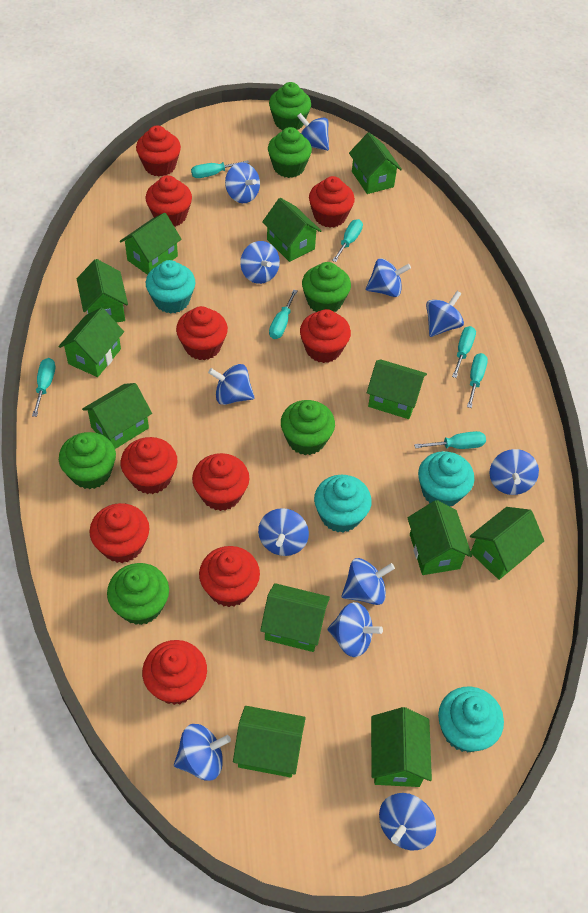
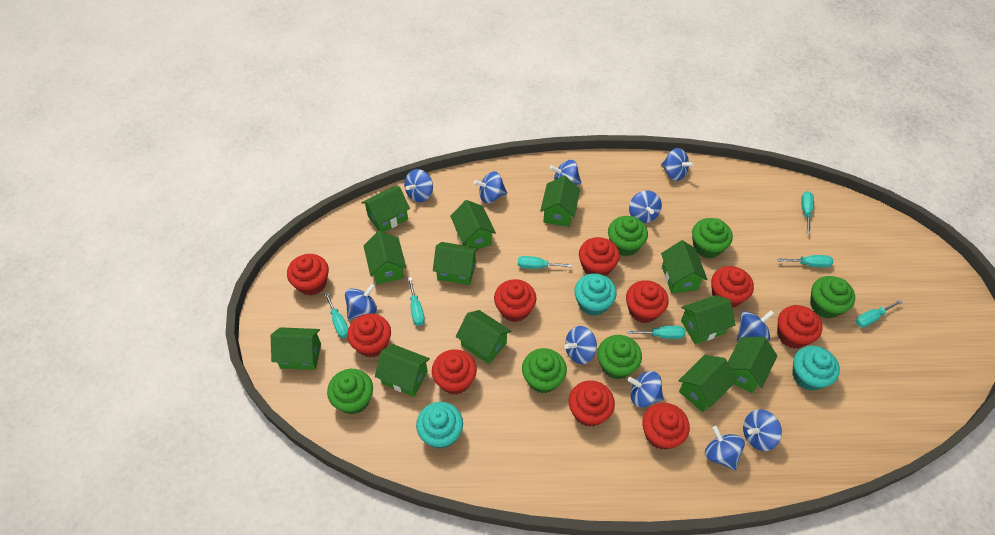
blue spinning top: [174,724,231,781] [208,364,255,405] [225,163,260,203] [240,241,280,284] [258,508,309,556] [297,113,329,151] [327,602,383,657] [341,558,395,605] [366,258,411,297] [379,793,436,851] [426,291,464,337] [490,449,539,495] = 12 -> [345,284,377,319] [404,169,433,202] [474,171,507,203] [550,160,581,185] [565,326,597,364] [628,371,664,408] [629,190,662,223] [661,148,694,181] [705,426,745,470] [737,310,774,342] [743,409,782,451] = 11
turquoise cupcake: [146,260,195,314] [314,474,372,533] [418,451,474,506] [438,687,504,752] = 4 -> [416,402,463,449] [574,273,617,316] [793,346,840,391] = 3

